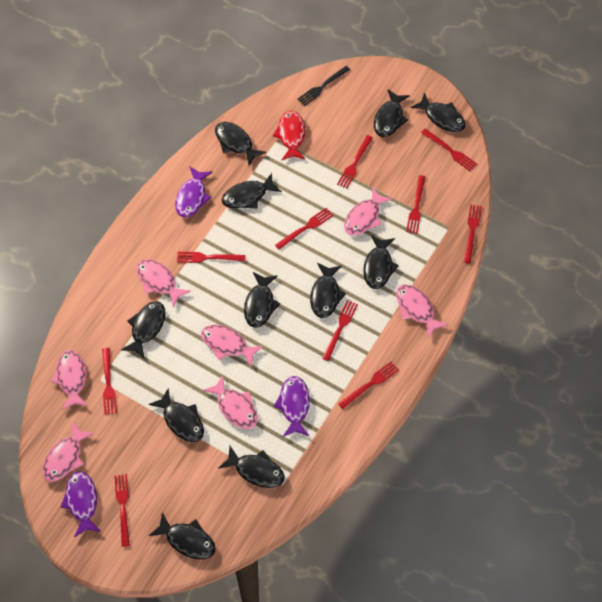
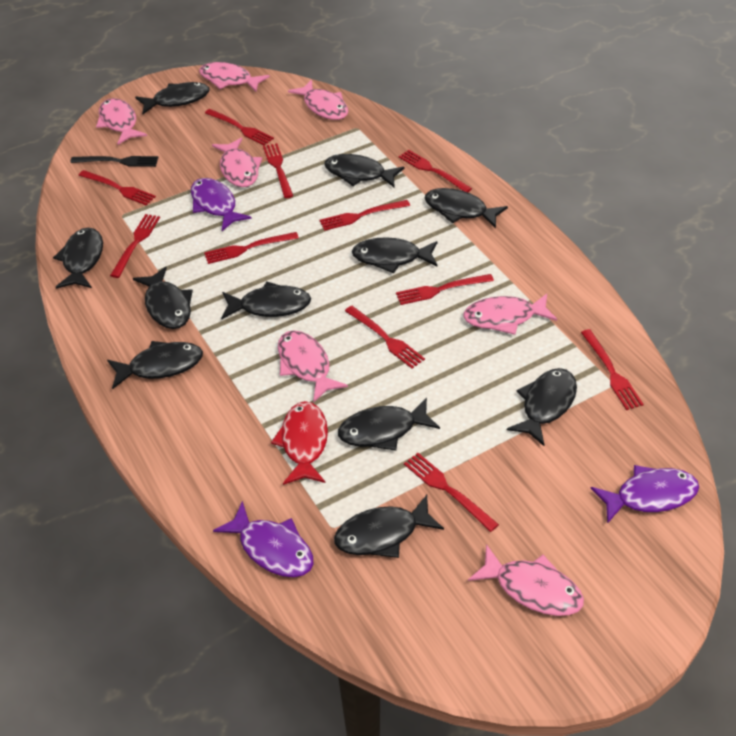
red fork: [102,348,117,415] [114,474,130,547] [177,252,246,263] [275,208,333,250] [322,300,358,361] [337,135,373,189] [338,362,399,409] [406,175,425,234] [421,129,477,171] [464,205,482,263] = 10 -> [78,170,156,205] [110,214,160,278] [204,232,299,264] [205,109,274,146] [263,143,293,198] [319,200,410,231] [345,306,425,369] [396,274,494,305] [399,150,472,192] [404,453,499,532] [581,329,644,410] = 11

